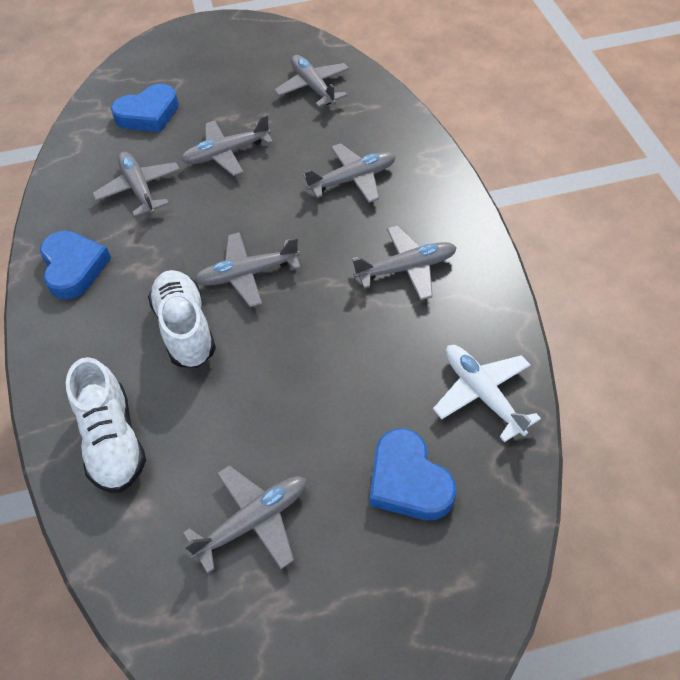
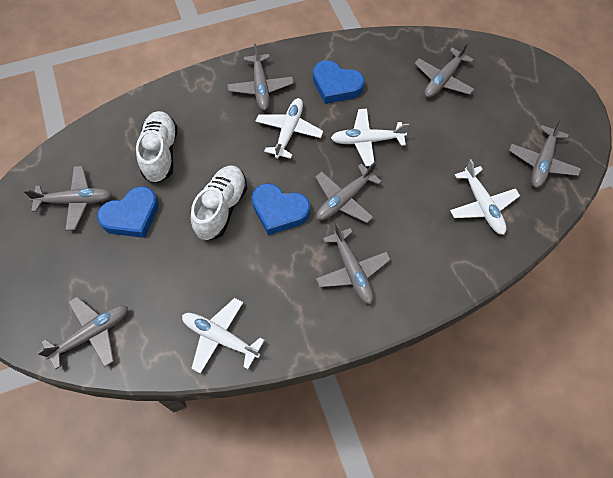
white plane: [433,345,541,442] = 1 -> [182,298,265,374] [256,98,323,159] [331,109,409,166] [450,159,520,235] = 4

